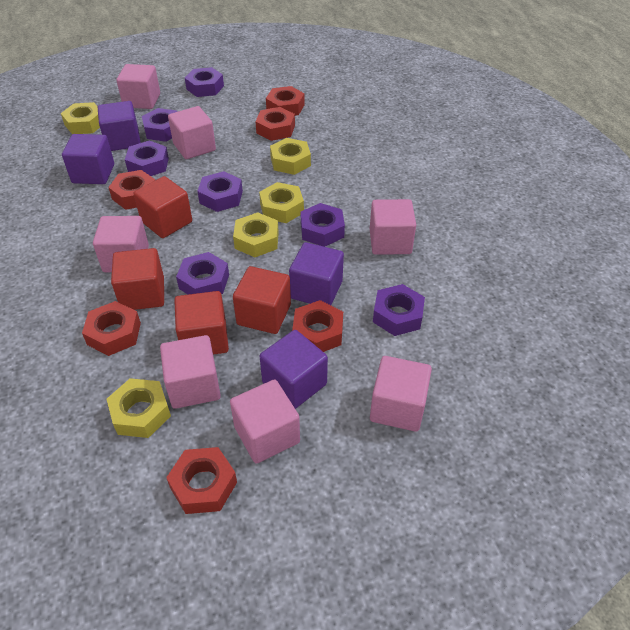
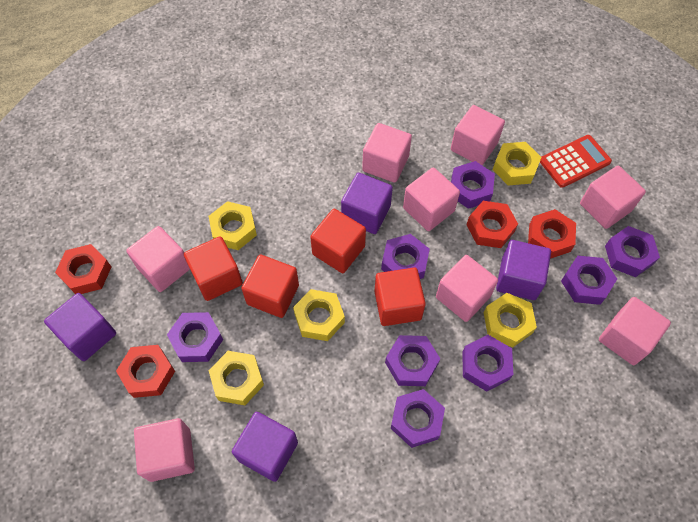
pink cube: [93,216,149,272] [116,64,160,109] [160,335,221,409] [168,106,216,159] [230,379,300,464] [370,199,416,255] [370,356,432,432] = 7 -> [126,226,190,292] [134,418,195,482] [362,123,412,183] [403,167,460,231] [436,255,498,322] [451,105,505,165] [580,166,646,229] [599,297,671,365] = 8
purple nut: [125,140,169,176] [142,108,177,142] [176,252,229,295] [185,67,224,97] [198,171,243,212] [301,203,345,247] [373,284,425,336] = 7 -> [167,312,223,362] [381,234,430,279] [385,335,440,386] [391,389,445,448] [451,161,495,209] [462,335,513,392] [561,256,617,305] [605,226,660,277] = 8
red calculator: none = 0 -> [540,135,612,188] = 1
red nut: [82,301,141,356] [108,170,155,210] [166,447,237,514] [255,107,295,141] [266,86,305,116] [292,300,343,352] = 6 -> [55,244,111,294] [116,345,175,398] [467,201,518,248] [528,209,576,259] = 4

